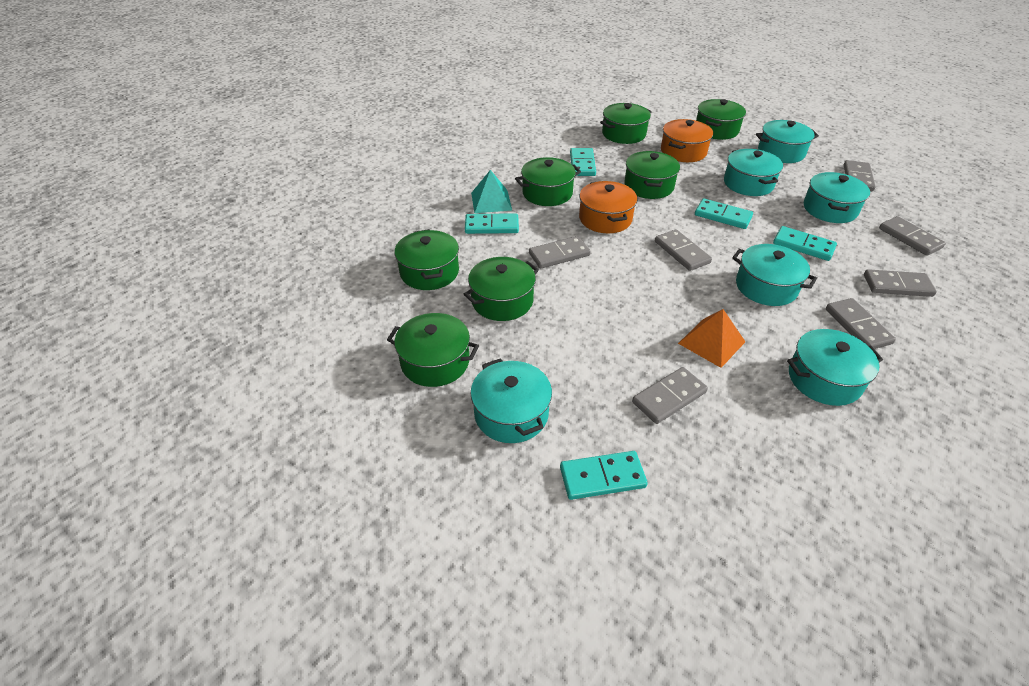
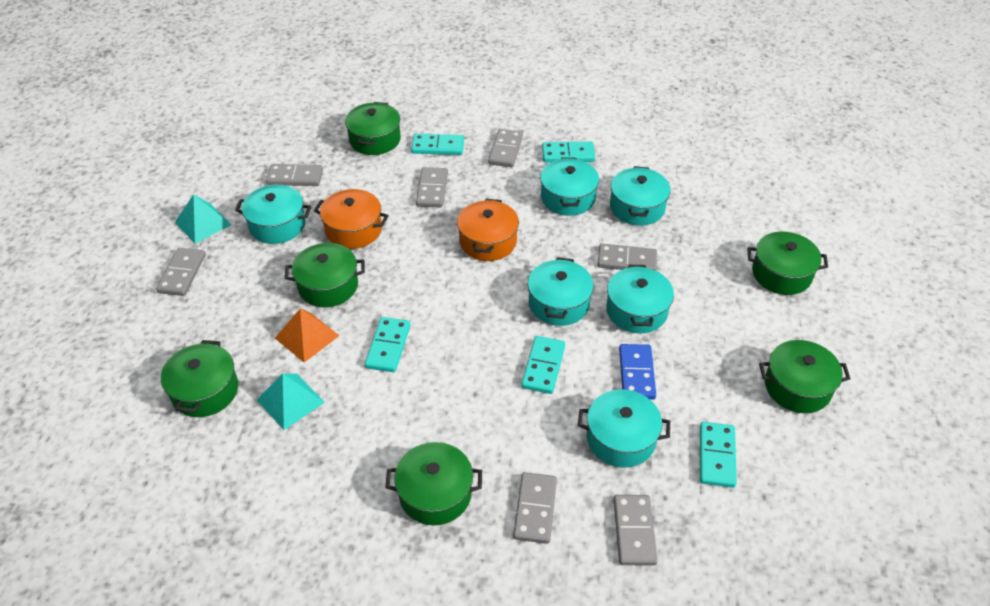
blue domino: none = 0 -> [619,344,656,400] = 1
green pot: [387,313,479,387] [395,229,459,290] [464,257,539,321] [515,157,581,206] [600,103,652,144] [624,151,680,199] [696,99,746,140] = 7 -> [161,340,238,417] [285,243,365,307] [345,102,401,155] [385,442,482,526] [747,232,828,295] [759,340,850,413] = 6
turquoise pyramid: [471,170,512,213] = 1 -> [175,194,231,244] [257,373,325,430] = 2

